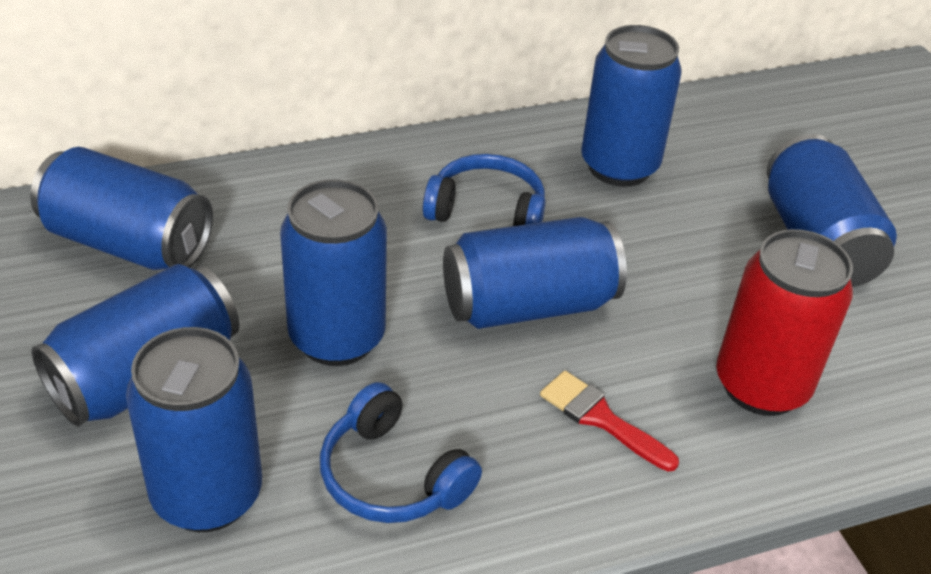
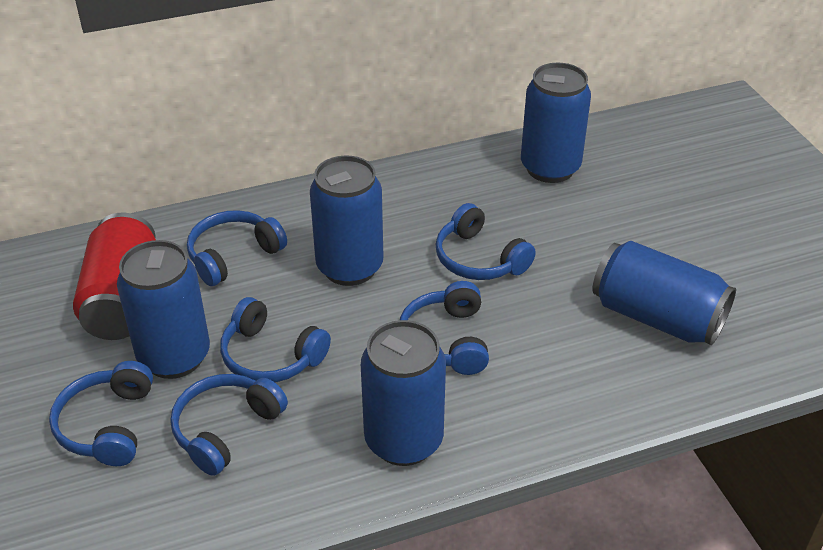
blue can: [30,147,213,270] [31,264,239,427] [126,327,262,532] [280,179,387,366] [443,217,627,329] [581,25,682,187] [767,134,897,287] = 7 -> [117,240,210,379] [310,155,384,286] [361,320,446,466] [521,63,591,183] [592,241,736,345] = 5
blue headphones: [320,382,482,523] [423,154,546,226] = 2 -> [49,361,153,466] [170,374,288,476] [187,210,287,286] [220,297,331,382] [400,281,489,375] [435,203,536,280] = 6
red brush: [540,371,679,471] = 1 -> none = 0

